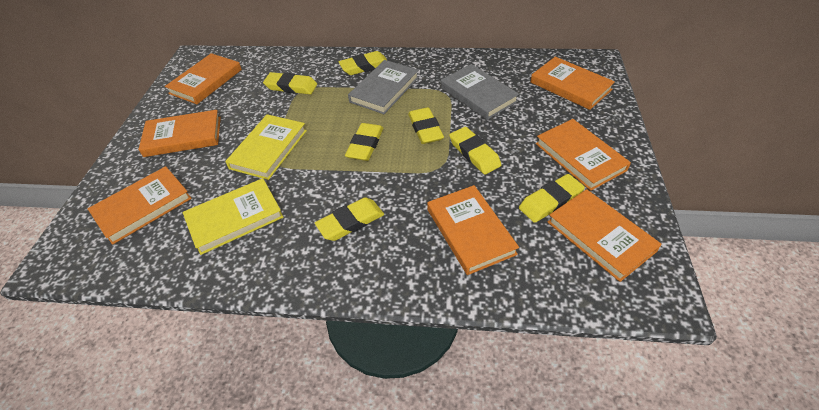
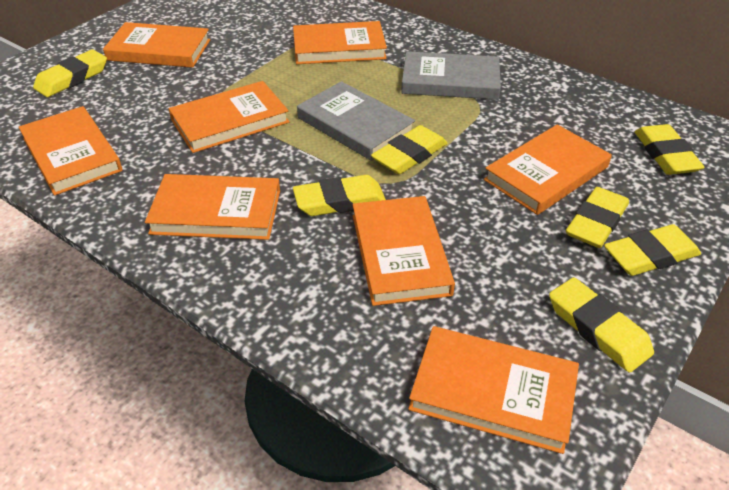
orange book: [88,166,192,245] [138,110,221,157] [165,53,242,104] [427,185,519,275] [531,57,615,110] [536,119,631,191] [548,189,662,282] = 7 -> [19,106,123,196] [103,22,210,68] [145,174,280,240] [169,81,290,153] [293,21,387,64] [353,196,455,306] [408,326,579,454] [484,125,612,215] = 8
yellow book: [183,178,283,255] [225,114,307,180] = 2 -> none = 0

